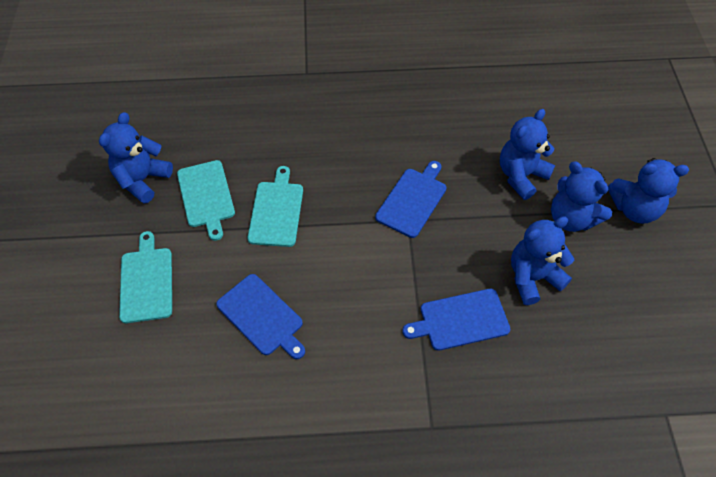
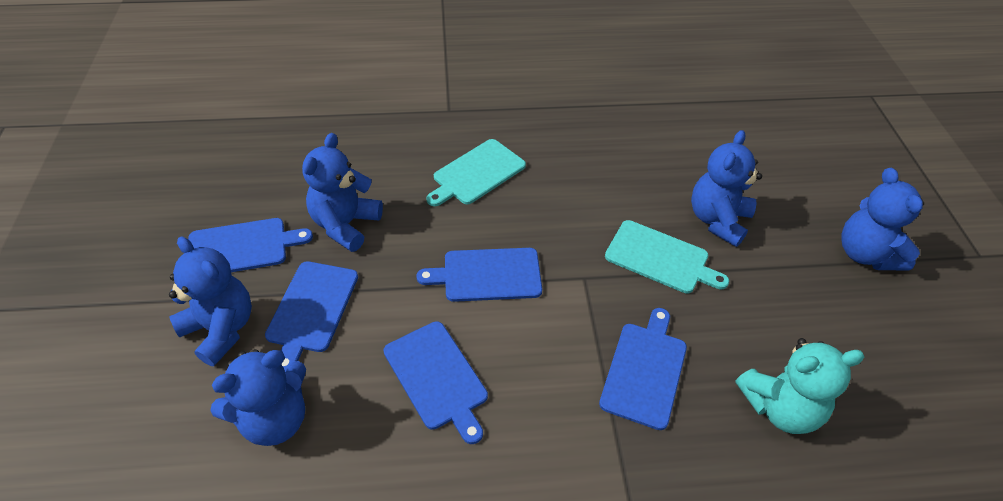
blue cutting board: [216,274,305,359] [375,161,446,238] [402,289,510,351] = 3 -> [188,218,313,272] [265,261,358,367] [384,321,488,444] [416,248,542,302] [599,308,687,430] = 5
turquoise cutting board: [119,231,172,323] [177,160,235,241] [247,166,303,247] = 3 -> [426,139,526,206] [605,220,729,294] = 2
turquoise teddy bear: none = 0 -> [735,338,865,434] = 1

